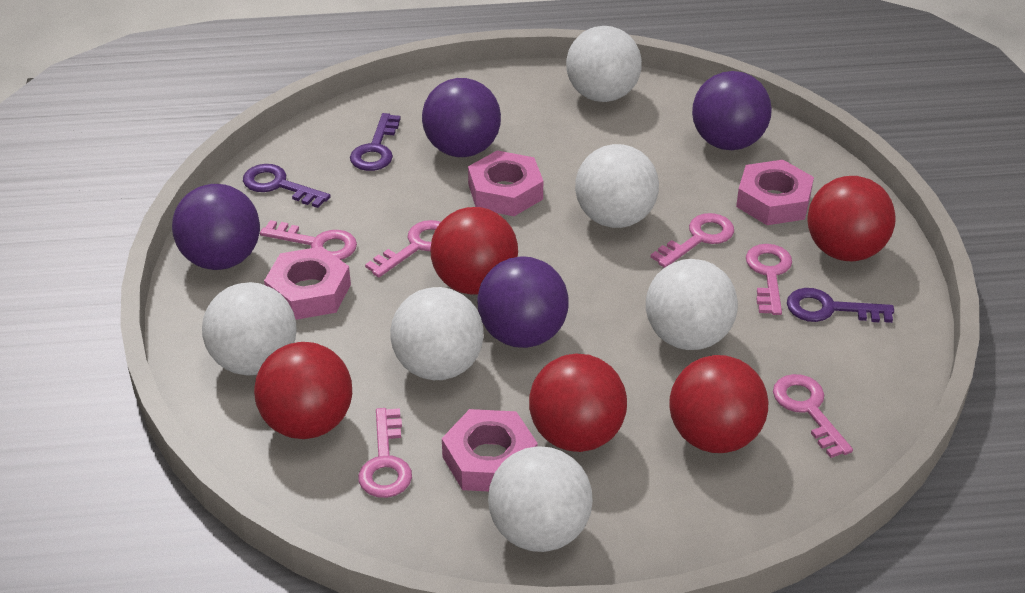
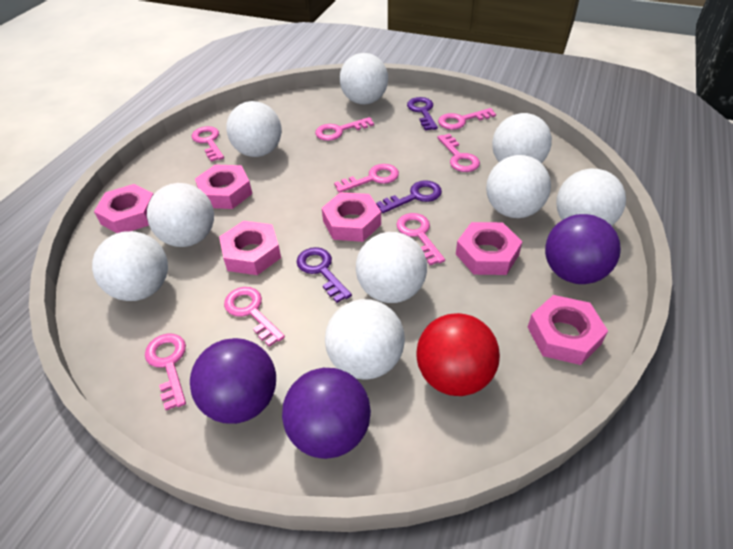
pink key: [260,220,357,260] [358,408,412,498] [365,220,440,278] [651,213,734,268] [746,244,792,315] [773,374,853,458] = 6 -> [145,333,186,410] [191,126,224,162] [224,287,285,347] [315,117,374,141] [334,164,399,193] [396,213,445,265] [437,134,480,172] [438,108,496,130] = 8
pink nut: [264,247,351,320] [442,409,538,492] [468,150,543,216] [736,160,814,225] = 4 -> [94,184,154,233] [195,164,252,209] [219,221,281,275] [322,192,381,242] [456,222,523,275] [528,295,608,365] = 6
purple ball: [172,184,260,270] [422,78,501,157] [477,256,569,348] [692,71,772,150] = 4 -> [190,338,276,424] [282,368,371,459] [545,214,621,284] = 3
red ball: [254,342,352,439] [430,207,518,295] [529,354,627,452] [669,355,768,453] [807,176,896,262] = 5 -> [417,313,500,396] = 1
white ball: [202,282,297,376] [390,287,484,380] [488,446,593,552] [566,26,642,102] [575,144,659,228] [646,259,738,350] = 6 -> [92,231,168,301] [147,183,214,247] [226,101,281,157] [325,299,405,380] [340,53,388,104] [356,232,427,303] [486,155,551,218] [492,113,552,163] [556,169,626,226] = 9

